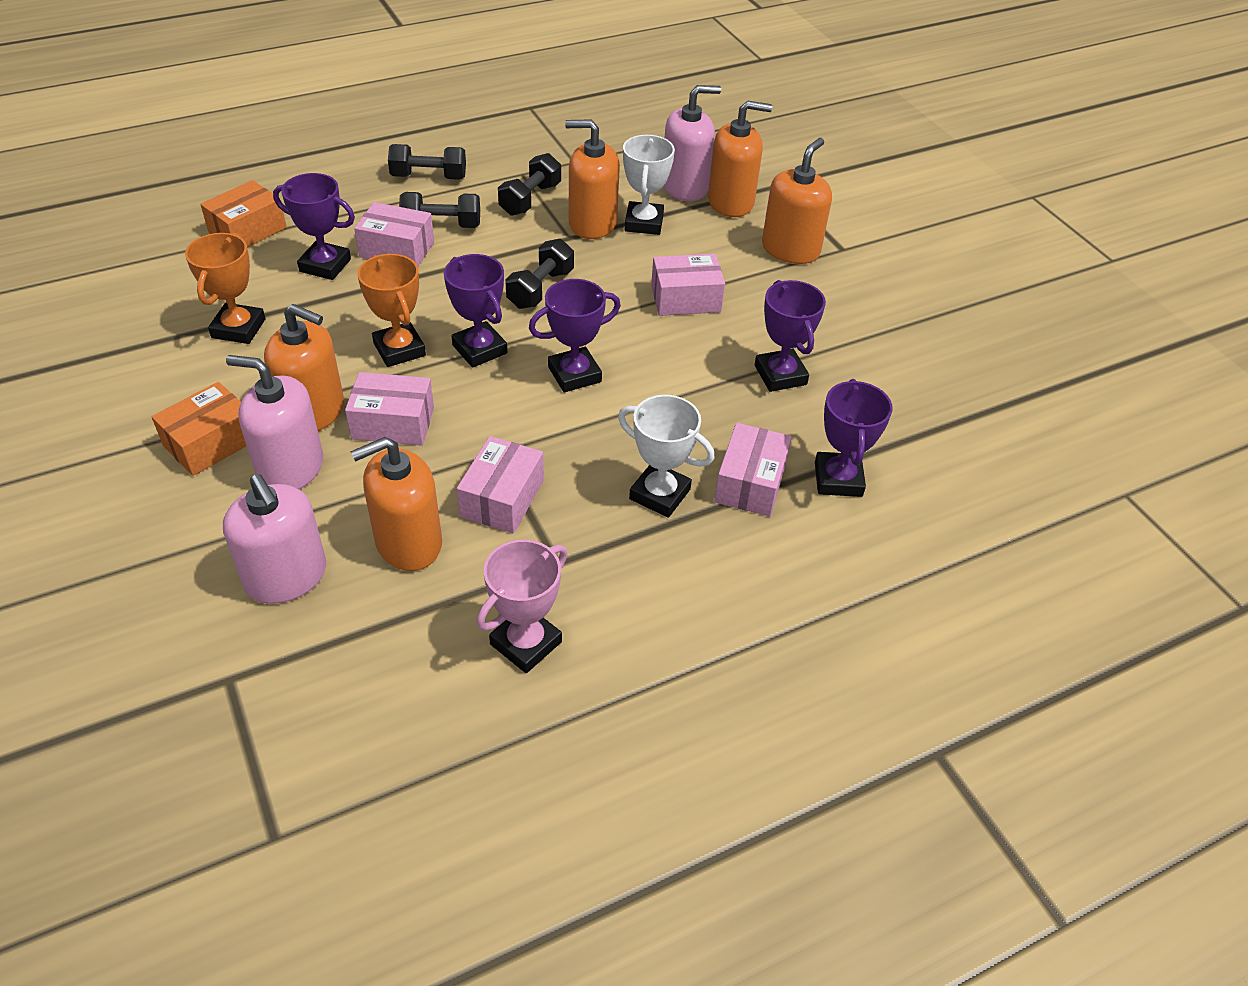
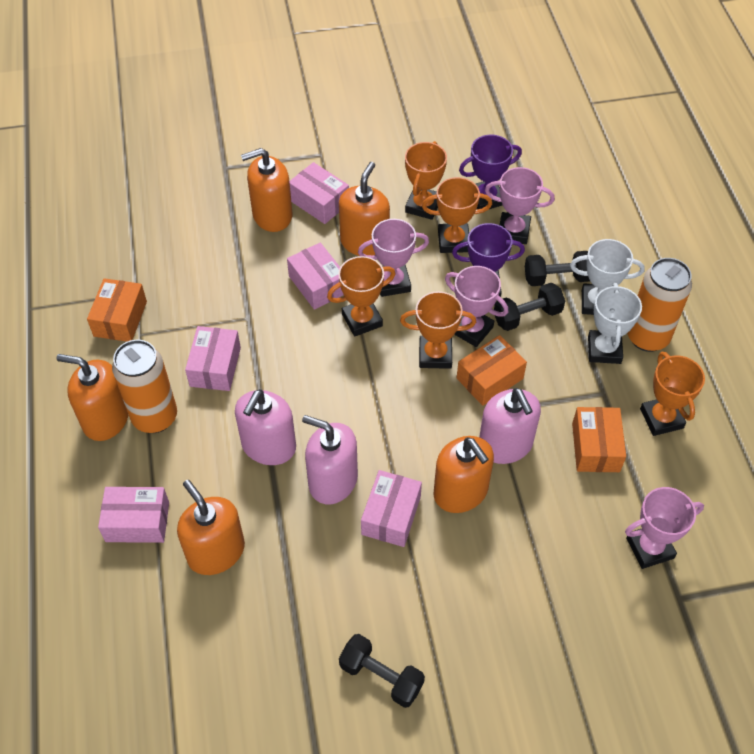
black dumbbell: [388,144,466,180] [399,192,480,228] [498,153,561,216] [505,239,574,309] = 4 -> [339,634,425,708] [494,283,565,331] [525,251,590,286] = 3
orange box: [152,382,246,476] [200,180,287,247] = 2 -> [87,278,147,342] [457,335,527,406] [572,407,626,472] = 3
orange can: none = 0 -> [112,340,177,433] [627,258,692,352] = 2
orange trophy: [185,233,266,344] [357,254,426,367] = 2 -> [327,256,396,337] [400,291,476,369] [405,141,447,220] [422,177,492,253] [640,352,705,436] = 5
pink trophy: [477,540,567,673] = 1 -> [358,219,429,297] [445,266,508,347] [485,167,555,244] [625,487,704,569] = 4
purple trophy: [273,173,355,280] [444,254,507,368] [529,279,621,392] [755,280,826,392] [815,379,893,497] = 5 -> [452,223,525,297] [459,135,522,209] = 2

